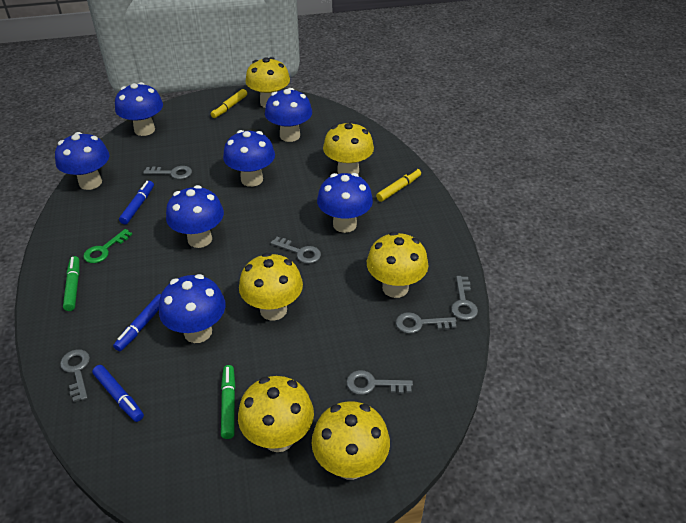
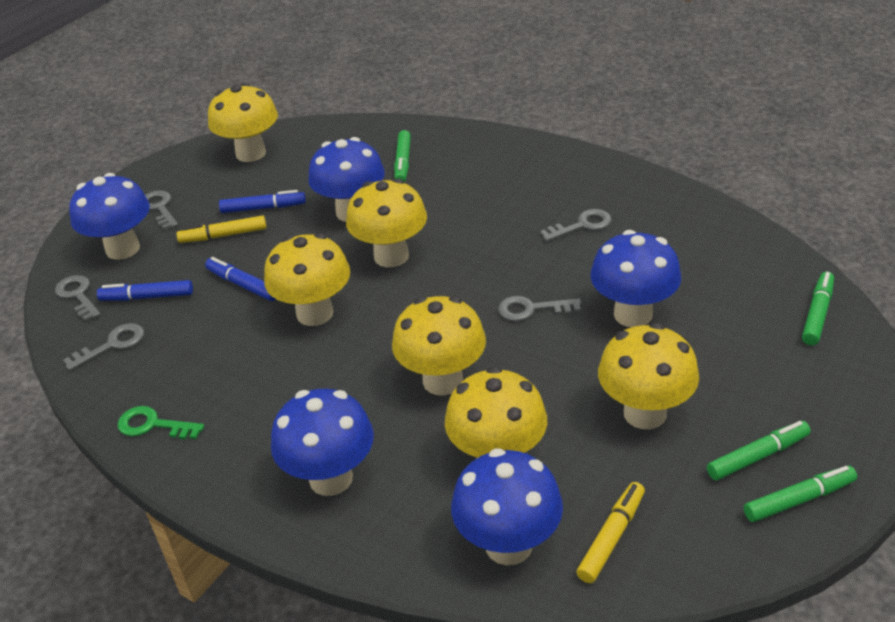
blue mushroom: [55,132,109,190] [115,82,163,136] [159,274,226,343] [166,185,224,248] [223,130,275,187] [265,88,312,142] [317,173,373,233] = 7 -> [69,173,150,260] [271,389,374,496] [308,137,385,222] [451,448,563,565] [590,230,681,327] = 5
green marker: [63,256,80,311] [221,365,235,439] = 2 -> [394,130,411,182] [707,421,811,480] [744,466,857,522] [802,272,834,345] = 4
grey key: [60,349,90,402] [143,166,192,179] [271,237,321,264] [346,370,413,395] [396,312,457,334] [451,276,478,320] = 6 -> [55,275,101,321] [63,323,144,371] [145,190,178,230] [498,296,581,321] [540,209,612,241] = 5

